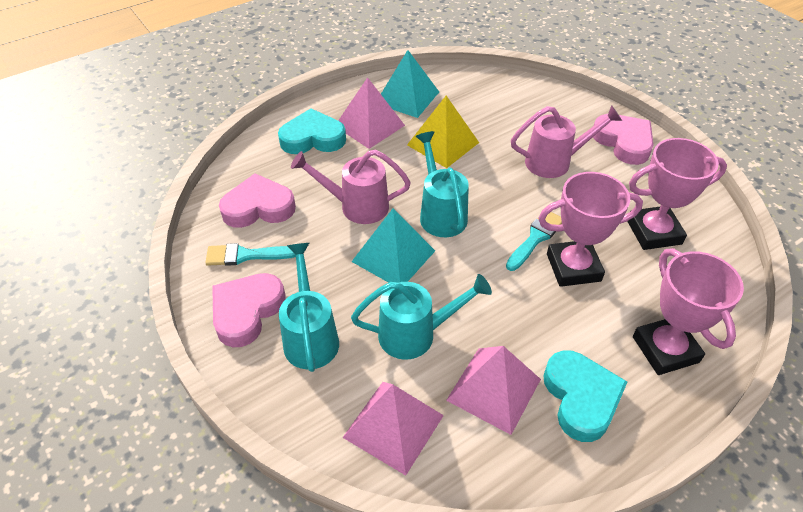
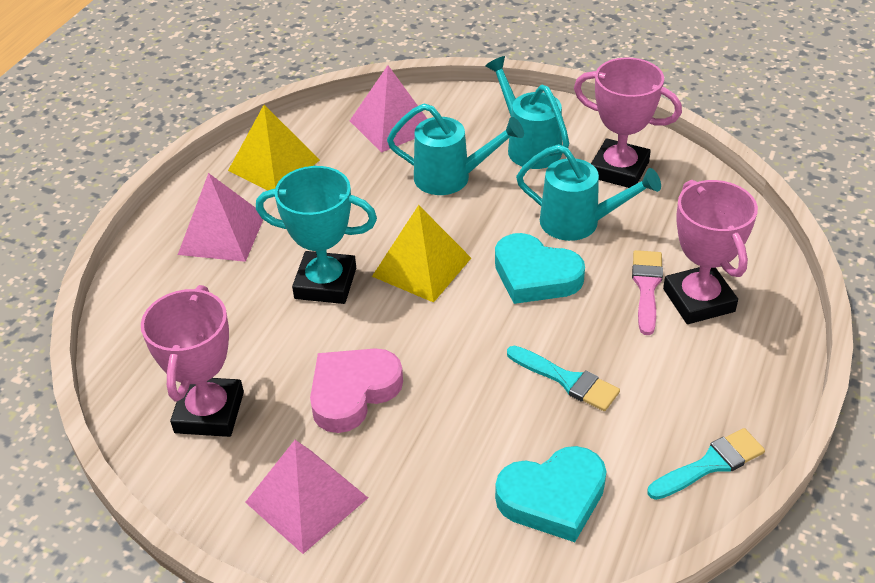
pink brush: none = 0 -> [632,250,663,335] = 1
pink heart: [212,273,286,347] [219,173,296,228] [593,114,654,165] = 3 -> [310,348,403,433] = 1
pink watering can: [291,150,411,224] [511,105,622,178] = 2 -> none = 0
turquoise pyramid: [351,208,435,283] [381,50,439,118] = 2 -> none = 0
turquoise trophy: none = 0 -> [256,166,377,304] = 1
yellow pyramid: [407,96,479,168] = 1 -> [228,105,320,190] [372,205,471,303] = 2

